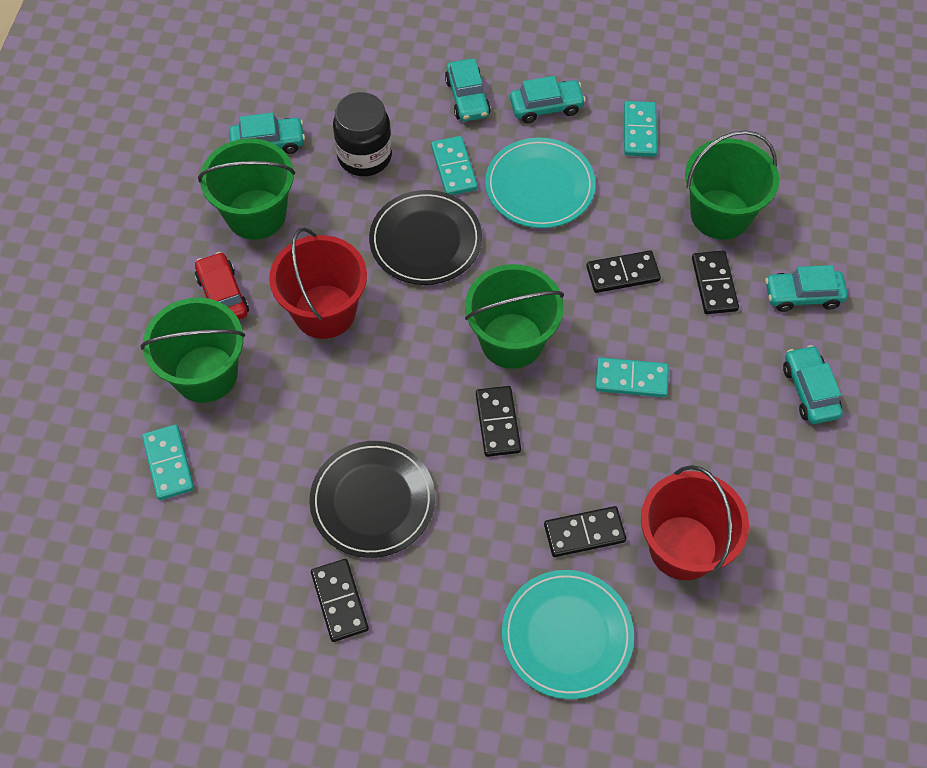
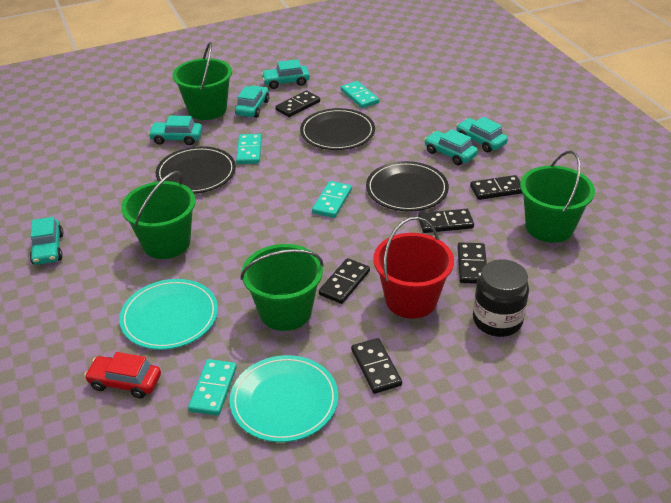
black domino: [311,559,369,642] [476,386,521,457] [544,506,626,557] [586,250,661,293] [692,251,739,314] = 5 -> [275,90,320,117] [319,258,370,304] [351,338,402,394] [418,209,474,233] [458,242,487,284] [470,175,522,200] = 6
black plate: [309,441,435,558] [369,190,482,285] = 2 -> [156,146,236,194] [300,108,375,150] [366,161,449,212] = 3
red bucket: [269,227,367,339] [641,465,749,580] = 2 -> [373,217,454,319] = 1
turquoise car: [229,113,305,154] [445,59,491,121] [510,76,586,123] [765,265,848,312] [783,345,843,424] = 5 -> [30,217,64,265] [148,116,202,145] [235,86,269,118] [261,59,310,89] [424,129,478,165] [456,117,508,152] = 6

